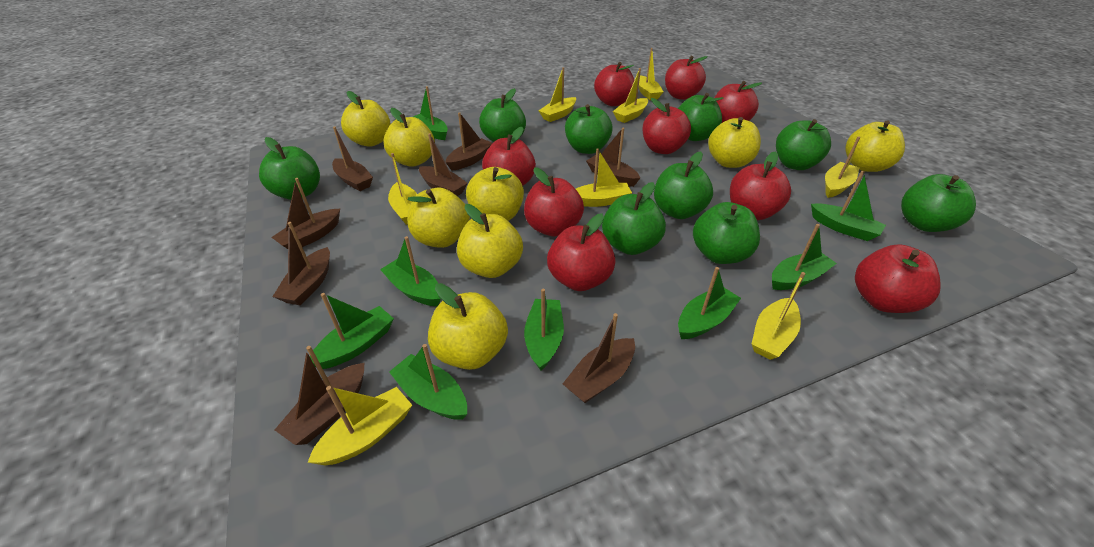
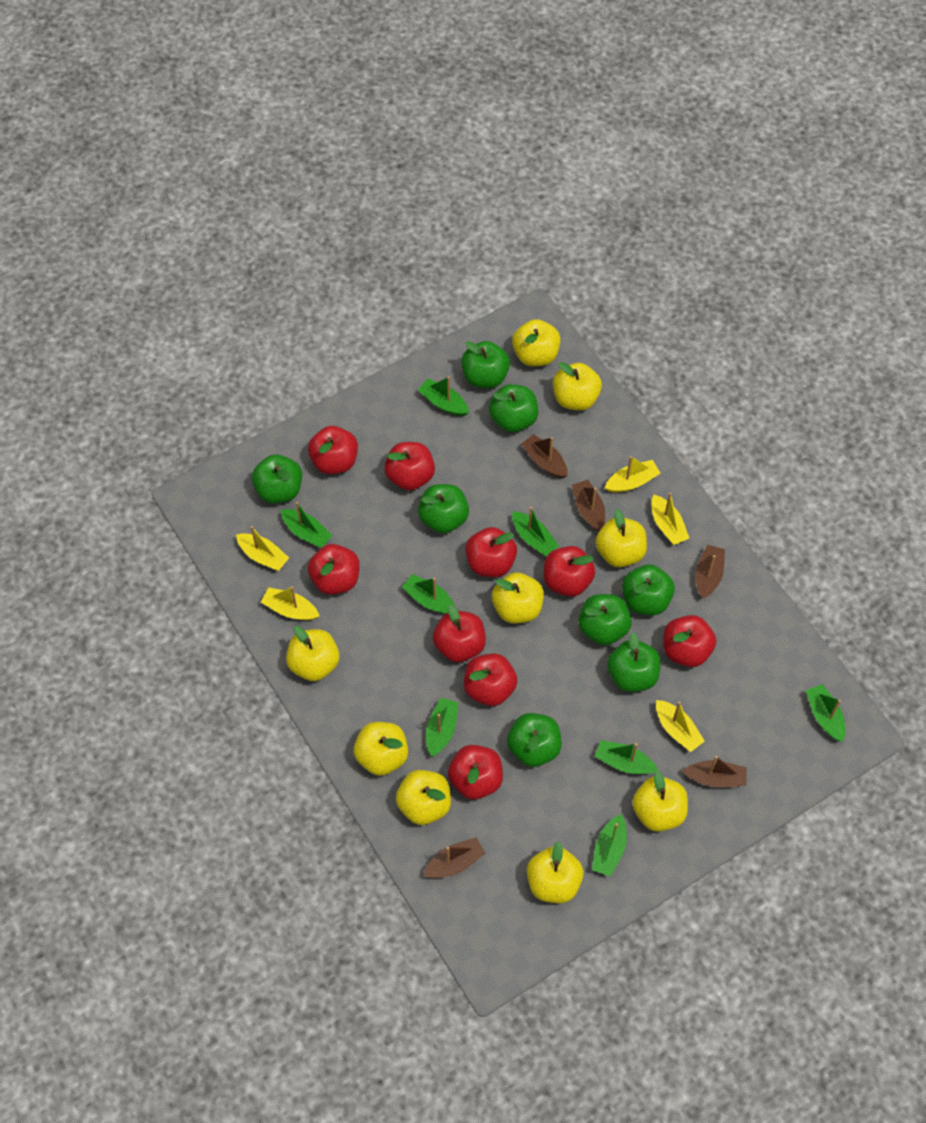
brown boat: [271,178,340,249] [272,222,330,305] [275,346,364,445] [332,127,373,191] [419,133,468,196] [445,112,492,171] [563,313,635,403] [586,128,640,187] = 8 -> [423,837,486,878] [521,434,568,478] [572,480,605,532] [683,756,747,788] [696,545,725,599] = 5
green apple: [259,137,320,200] [479,88,526,142] [565,104,613,154] [602,182,666,255] [654,152,713,219] [678,93,724,141] [693,202,760,264] [776,119,831,170] [901,174,976,232] = 9 -> [252,454,302,503] [418,484,469,534] [461,341,510,388] [489,384,538,432] [507,713,562,767] [579,594,632,645] [607,632,661,692] [622,564,675,615] = 8
yellow apple: [341,91,391,147] [383,108,435,167] [407,188,470,248] [428,283,508,370] [457,204,523,278] [466,167,524,221] [708,117,761,168] [845,121,905,172] = 8 -> [286,626,340,681] [353,722,408,776] [396,770,451,825] [492,572,544,623] [512,319,561,366] [527,841,584,903] [553,362,602,410] [596,509,647,567] [632,770,688,832] = 9
yellow boat: [307,386,412,465] [388,153,417,225] [539,67,576,122] [576,149,632,207] [613,68,648,123] [639,48,663,100] [752,272,805,360] [825,136,860,198] = 8 -> [236,526,289,571] [261,586,319,620] [605,456,661,493] [651,493,689,545] [656,700,705,752] = 5

